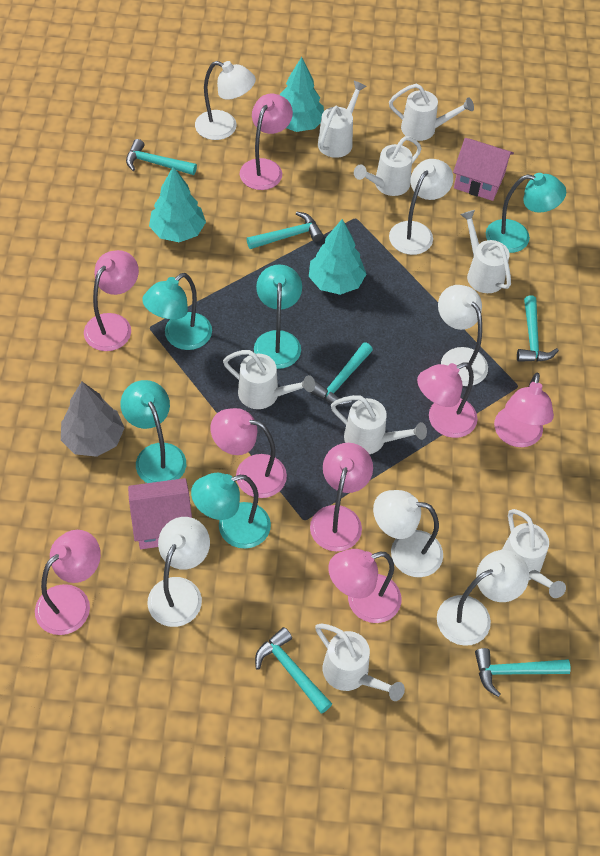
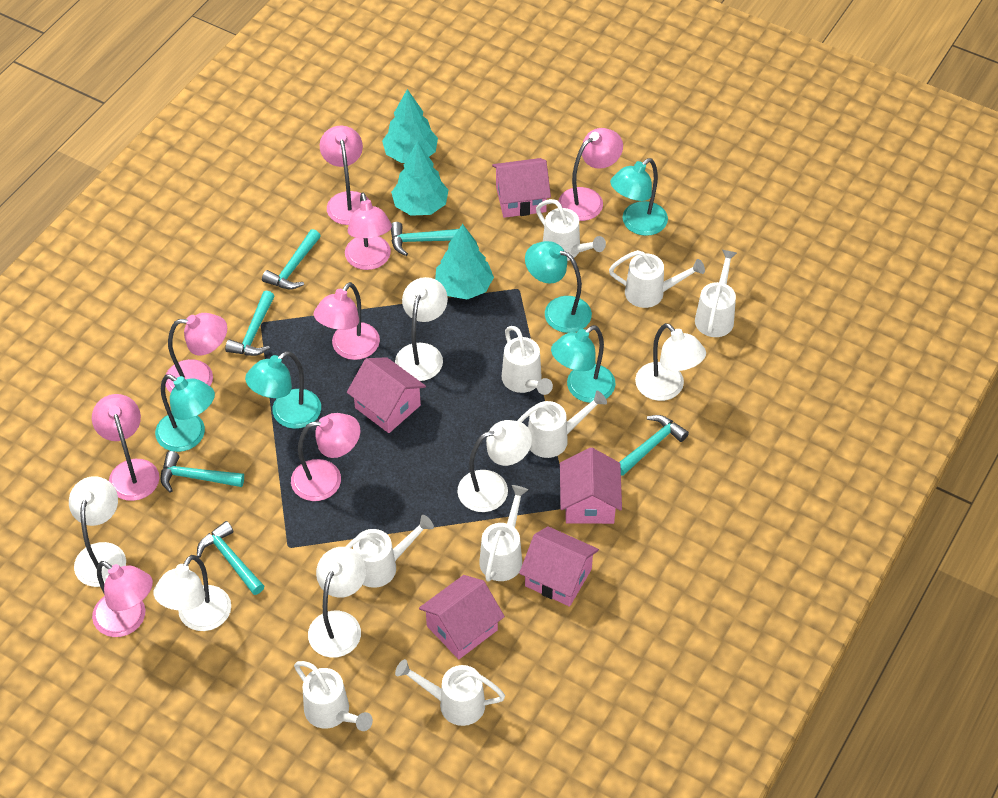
grey tree: [61,381,124,457] = 1 -> none = 0
pink house: [128,478,192,549] [453,138,514,201] = 2 -> [347,357,426,433] [419,575,505,659] [492,158,551,218] [519,526,599,607] [560,447,622,524] = 5
white watering can: [223,350,315,409] [315,624,405,701] [318,81,367,158] [331,395,427,454] [354,136,422,196] [389,84,474,141] [460,210,511,293] [502,509,566,598] = 8 -> [294,661,373,731] [345,515,434,588] [395,659,505,726] [479,485,528,582] [502,326,553,395] [517,390,607,458] [536,199,606,261] [609,250,705,308] [695,250,737,337] = 9

